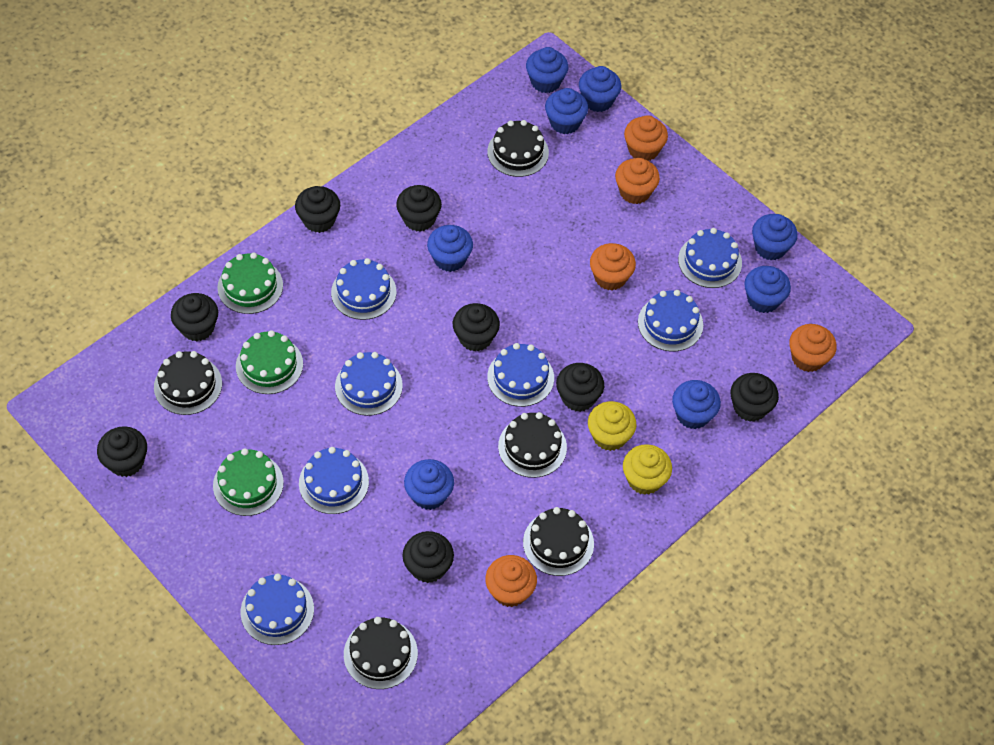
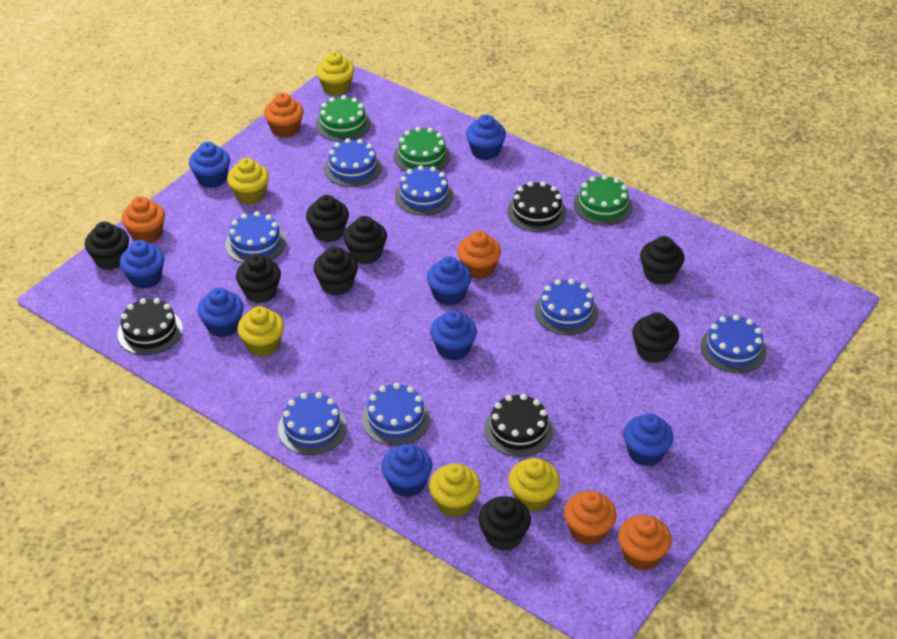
black cake: [154,351,222,415] [344,617,418,689] [487,120,549,177] [498,412,567,478] [523,507,594,576] = 5 -> [117,298,183,355] [484,394,553,457] [507,181,567,232] = 3
yellow cupcake: [588,401,637,451] [623,444,672,495] = 2 -> [227,158,269,205] [237,306,284,356] [316,52,354,96] [429,463,481,517] [508,458,560,512] = 5

